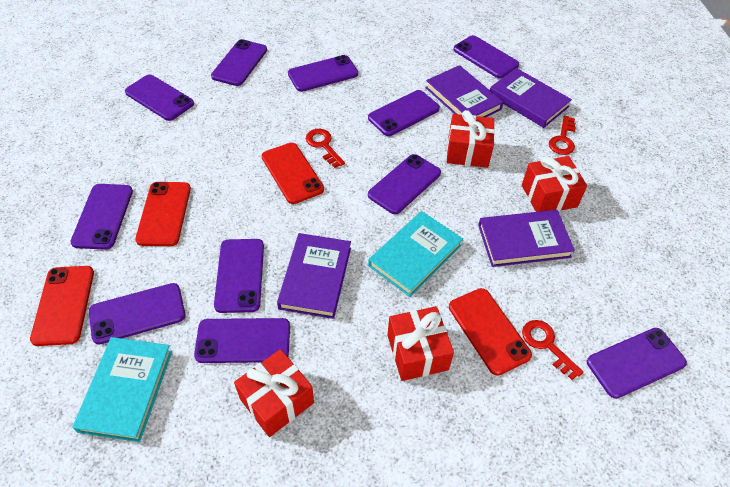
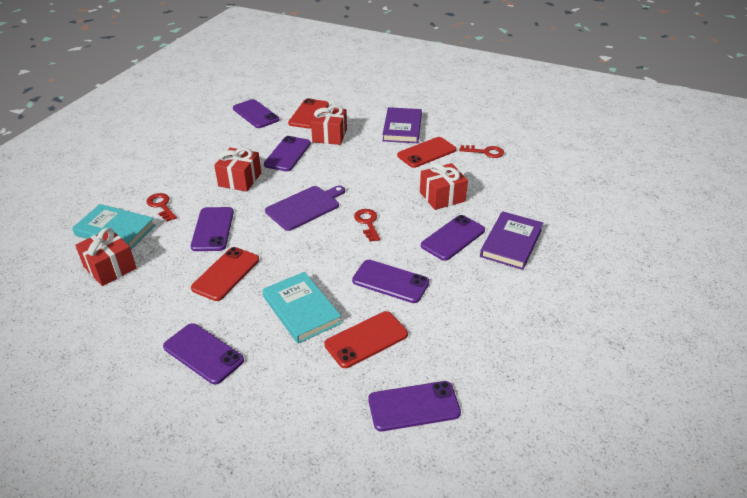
purple book: [277,233,351,319] [425,65,504,117] [478,210,575,267] [490,68,572,128] = 4 -> [383,107,422,143] [480,211,543,270] = 2
purple cutting board: none = 0 -> [265,186,345,231] = 1
purple phone: [70,184,133,250] [89,283,185,345] [125,75,194,121] [194,318,290,363] [211,39,267,86] [214,239,264,313] [288,55,358,92] [368,90,440,136] [368,154,441,214] [453,35,519,79] [587,328,687,399] = 11 -> [163,323,244,385] [191,207,234,251] [233,99,280,128] [264,136,311,171] [352,260,430,303] [368,381,461,431] [421,215,485,261] = 7

